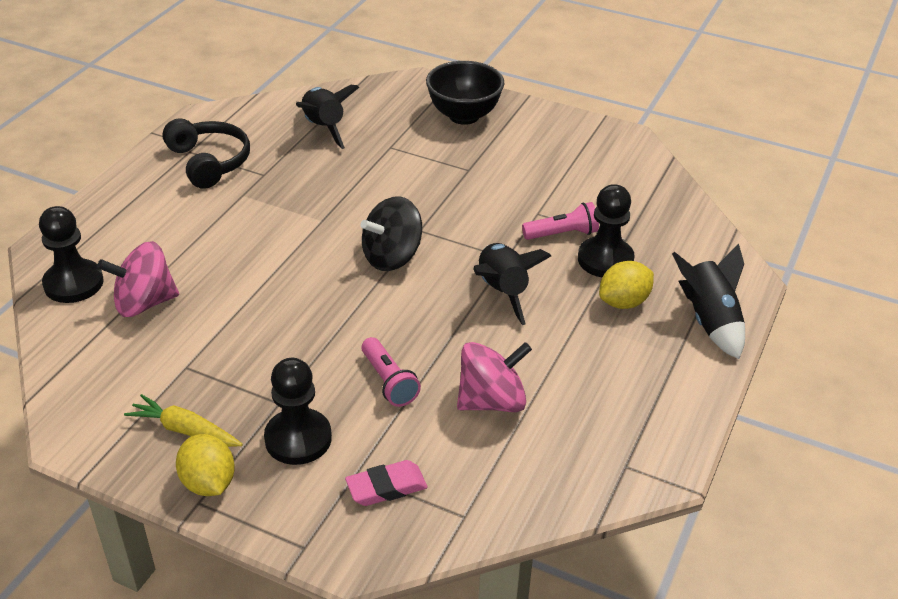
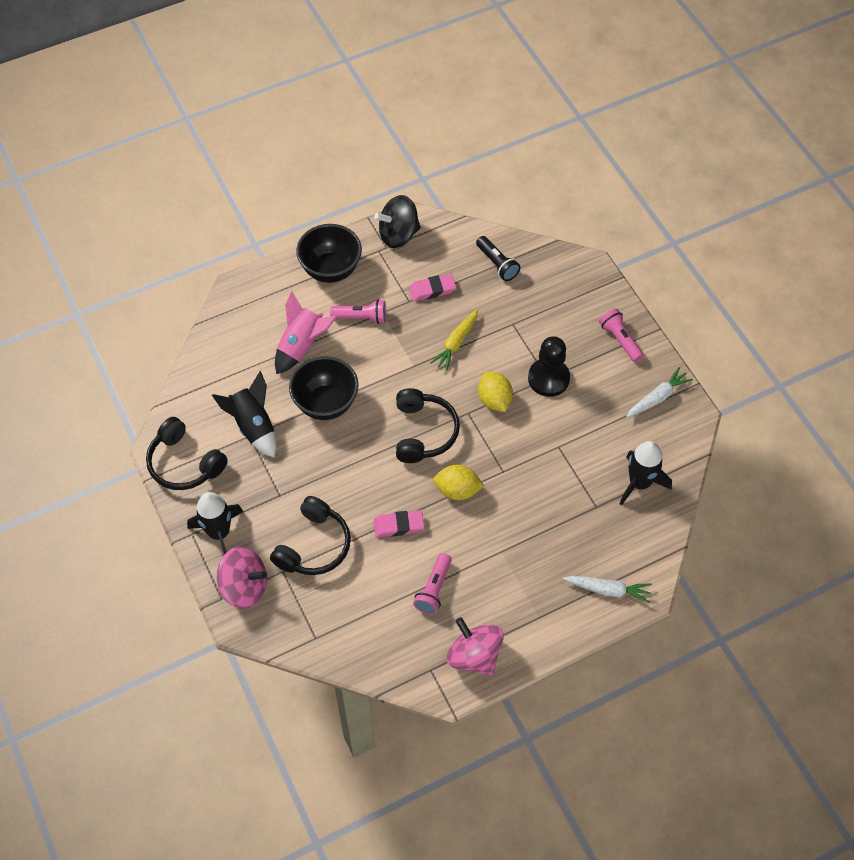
black bowl: [426,61,505,125] = 1 -> [289,356,359,420] [296,224,362,283] = 2
black flashlight: none = 0 -> [476,236,520,281] = 1
black headphones: [163,118,250,189] = 1 -> [146,417,228,490] [270,496,351,575] [396,388,460,463] = 3
black pawn: [39,206,104,303] [264,358,332,465] [578,184,635,277] = 3 -> [528,336,570,397] = 1
pink eraser: [345,460,428,506] = 1 -> [373,510,424,537] [409,274,456,301] = 2
pink flashlight: [362,337,421,407] [522,202,599,240] = 2 -> [330,300,386,324] [413,553,452,614] [599,308,644,362] = 3
pink rocket: none = 0 -> [275,291,337,374] = 1
white carrot: none = 0 -> [563,576,652,603] [626,367,693,418] = 2

